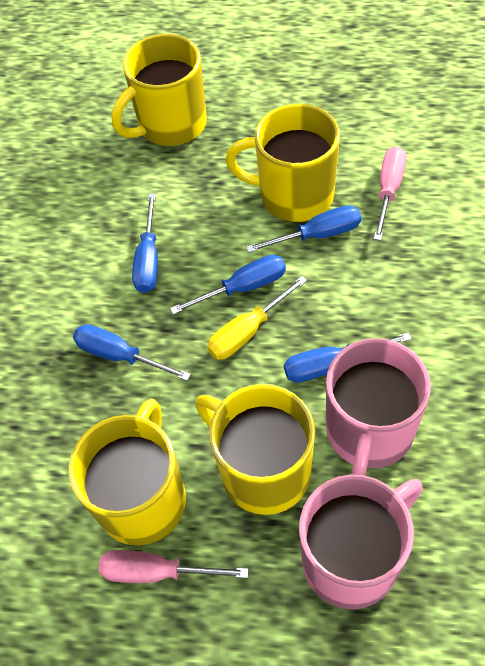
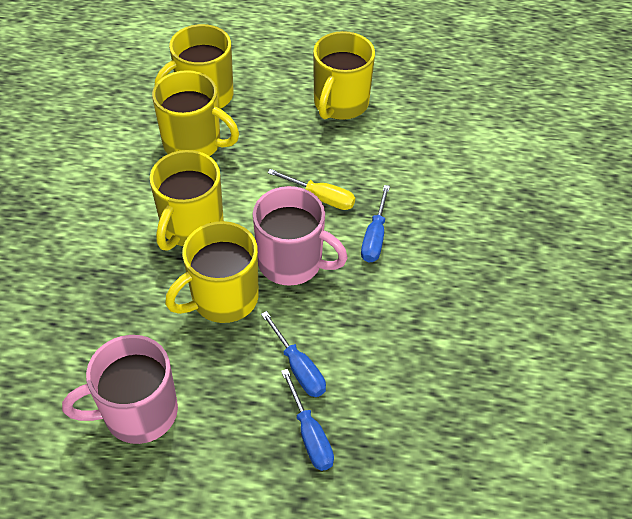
blue screwdriver: [73,324,191,381] [132,193,158,293] [170,255,286,315] [246,205,361,253] [284,332,411,383] = 5 -> [261,311,326,397] [281,369,334,471] [361,185,390,263] = 3
pink screwdriver: [99,550,249,583] [374,146,406,241] = 2 -> none = 0
yellow mug: [69,399,186,546] [112,34,207,146] [195,384,315,515] [225,104,340,222] = 4 -> [150,150,224,251] [152,70,239,156] [155,24,234,109] [165,221,259,323] [313,31,375,120] = 5

